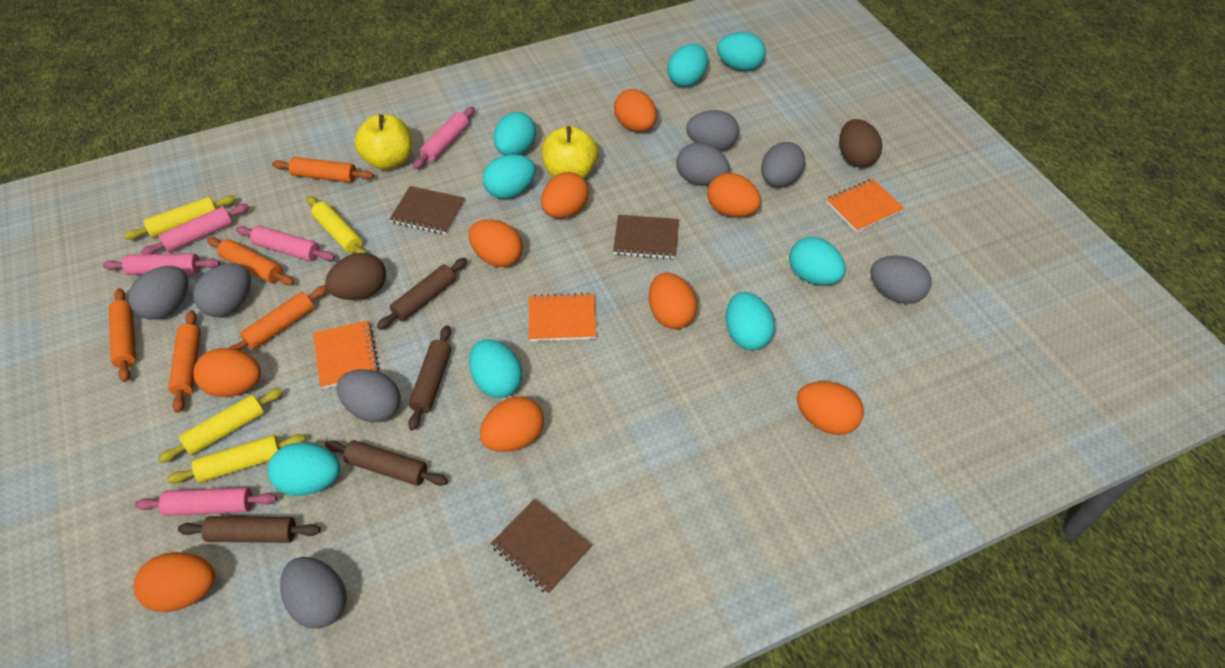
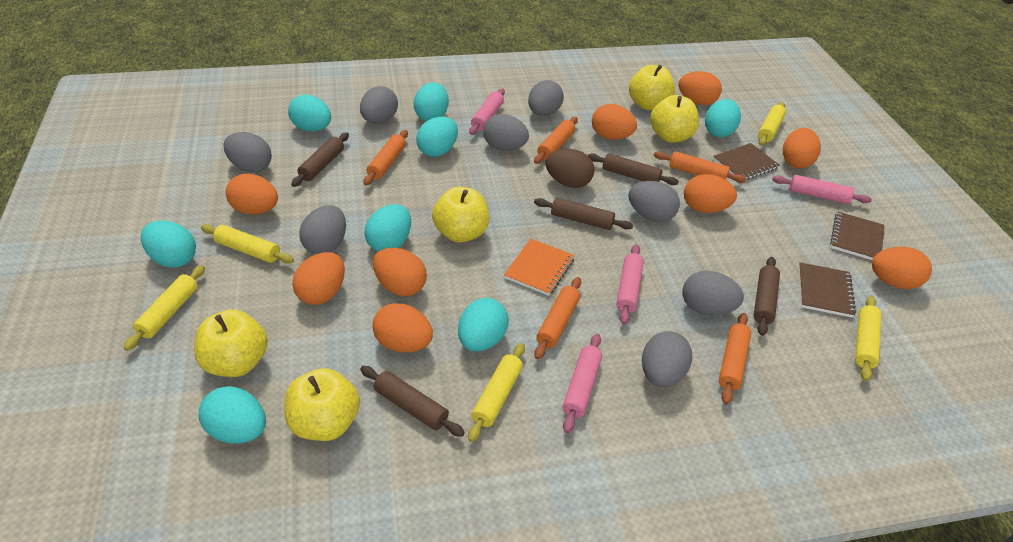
brown egg: [325,253,386,300] [839,119,882,167] = 2 -> [545,149,595,188] = 1
brown rolling pin: [178,516,321,543] [325,440,448,486] [377,258,467,330] [408,325,451,431] = 4 -> [291,132,349,187] [360,366,465,437] [534,198,633,230] [588,153,679,185] [753,257,780,336] = 5
orange notebook: [313,320,379,389] [529,292,596,341] [826,179,905,233] = 3 -> [504,239,575,296] = 1
pink rolling pin: [103,253,220,275] [135,487,277,516] [140,204,249,254] [236,225,335,261] [413,106,475,169] = 5 -> [469,88,505,135] [562,334,602,433] [616,244,644,324] [772,175,872,204] = 4
yellow apple: [355,114,412,170] [542,126,598,178] = 2 -> [194,310,268,377] [284,368,360,441] [432,187,489,243] [629,65,675,110] [650,95,699,143] = 5
yellow rolling pin: [124,195,236,240] [158,388,283,463] [167,434,306,484] [307,196,367,253] = 4 -> [124,265,205,351] [201,224,294,264] [468,343,525,442] [758,102,786,146] [855,296,881,381] = 5

